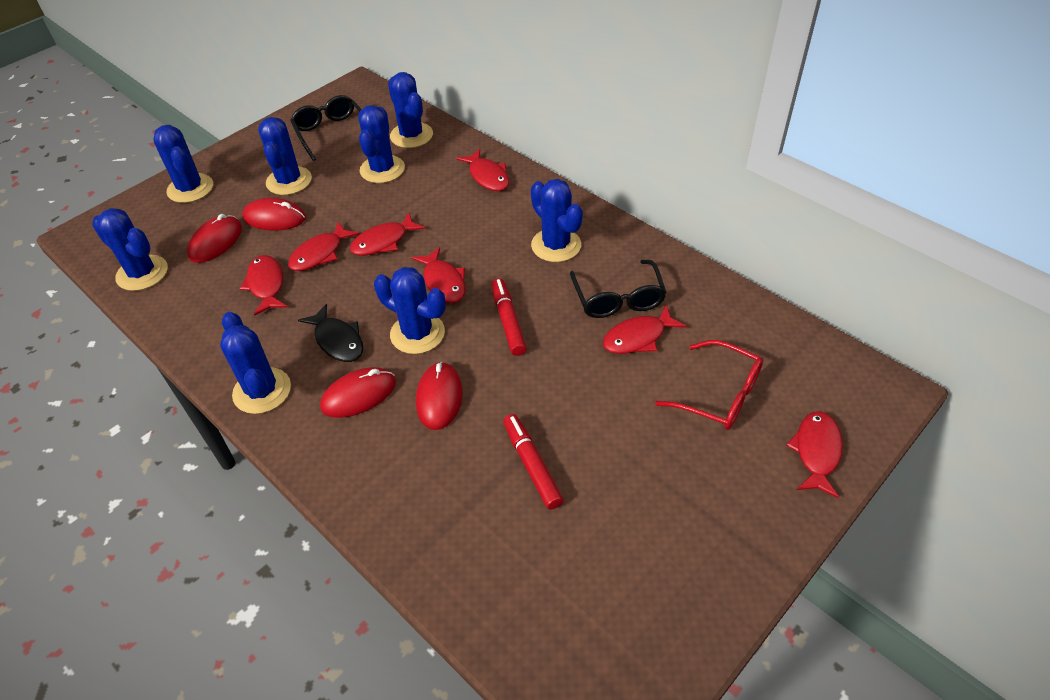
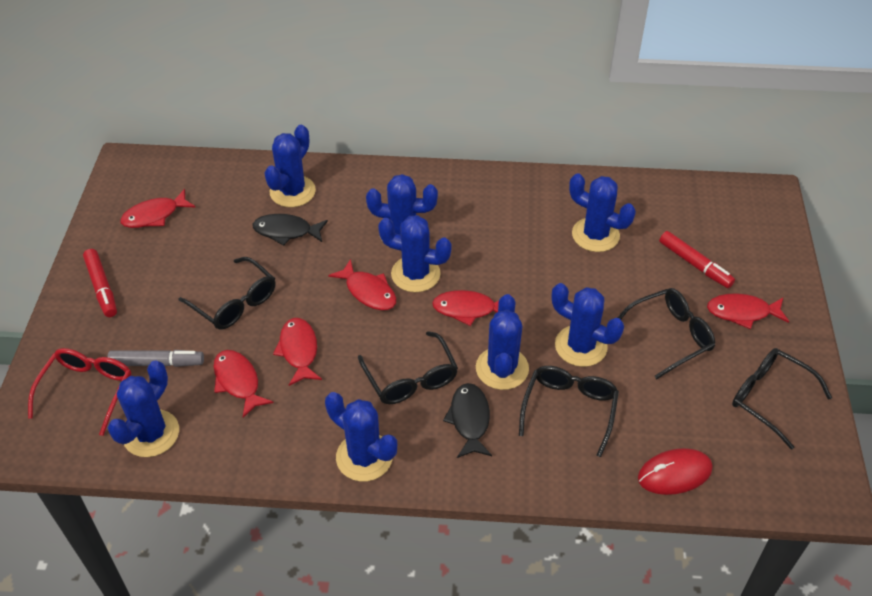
black fish: [298,304,363,362] = 1 -> [252,214,328,246] [443,383,492,458] = 2
black glasses: [290,95,362,161] [570,260,667,318] = 2 -> [178,257,276,330] [358,331,458,404] [519,366,619,457] [618,288,715,379] [732,348,832,450] = 5
grey marker: none = 0 -> [107,350,204,367] = 1
red fish: [240,255,288,316] [288,221,359,271] [350,213,425,256] [411,247,466,303] [456,149,509,191] [603,305,686,354] [786,411,843,499] = 7 -> [120,189,195,228] [214,350,273,418] [273,318,322,386] [328,259,396,310] [432,290,499,326] [707,293,789,329] = 6
red mouse: [187,214,242,263] [242,198,306,230] [320,367,396,418] [416,362,463,430] = 4 -> [638,448,712,495] = 1

